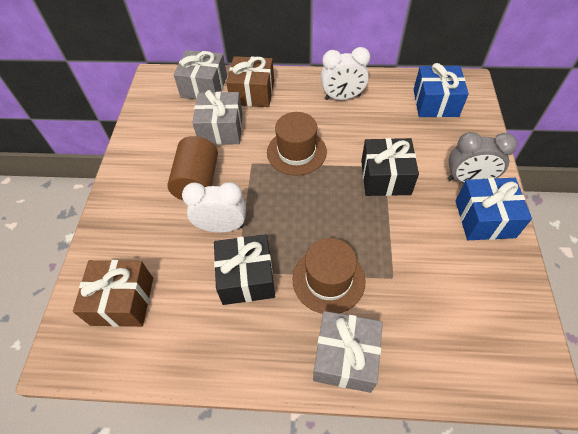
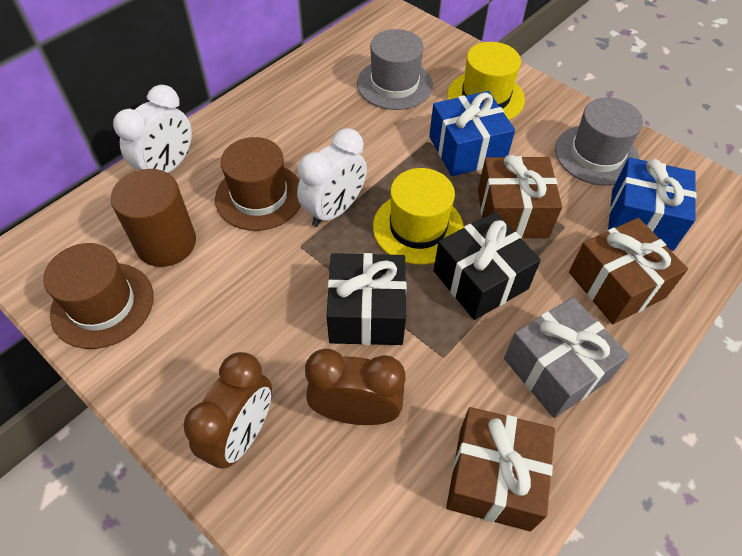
brown clock: none = 0 -> [183,352,272,469] [305,349,406,425] = 2
brown gift: [73,260,153,327] [226,56,274,107] = 2 -> [446,407,555,531] [478,155,562,238] [569,218,688,324] = 3
grey clock: [448,132,517,184] = 1 -> none = 0
grey gift: [174,50,227,99] [192,90,243,145] [313,311,383,393] = 3 -> [504,297,629,418] = 1
grey hat: none = 0 -> [357,29,433,110] [555,98,643,186] = 2
yellow hat: none = 0 -> [373,168,464,265] [447,42,525,120] = 2

